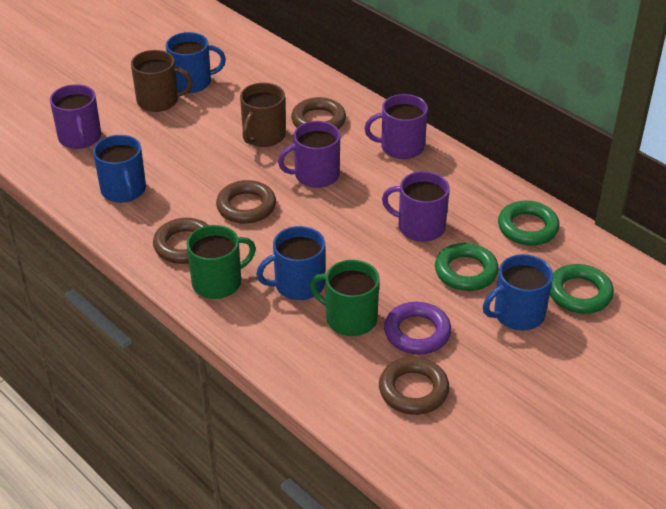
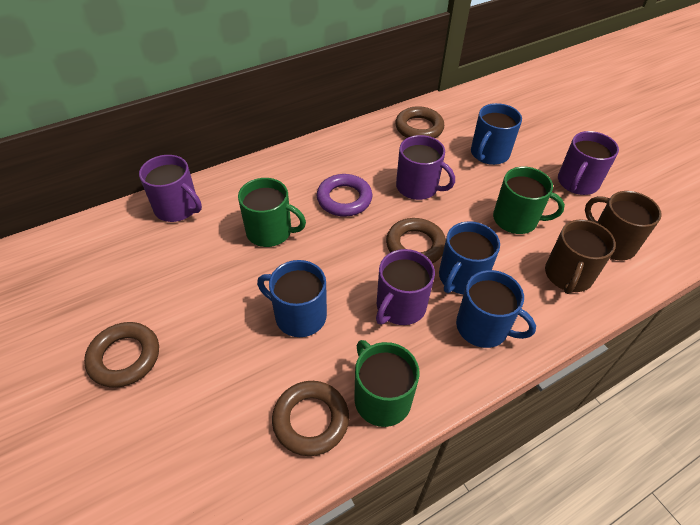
green mug: [186,225,256,299] [310,260,380,336] = 2 -> [238,178,306,247] [354,340,420,427] [493,167,565,234] = 3
green ring: [435,243,499,291] [498,200,560,246] [550,264,614,314] = 3 -> none = 0

